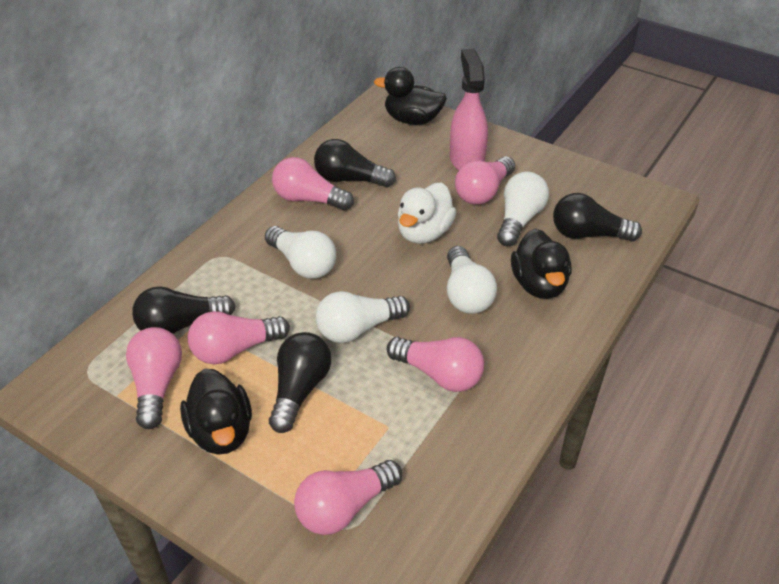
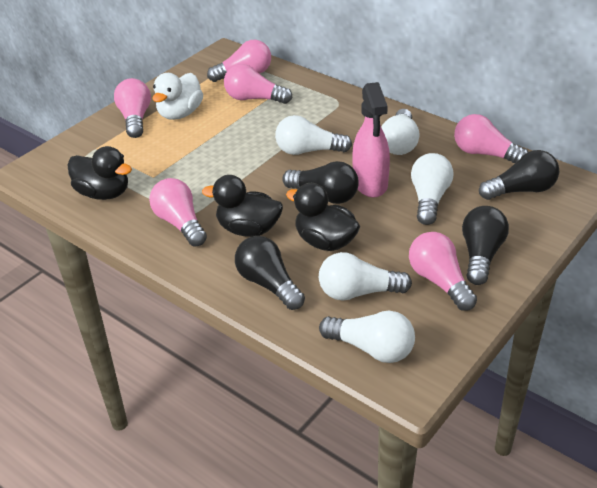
white light bulb: [265,226,337,279] [316,291,410,343] [447,246,497,314] [497,172,549,246] = 4 -> [275,115,352,155] [319,252,412,301] [319,311,415,363] [381,109,419,155] [411,153,453,225] = 5

